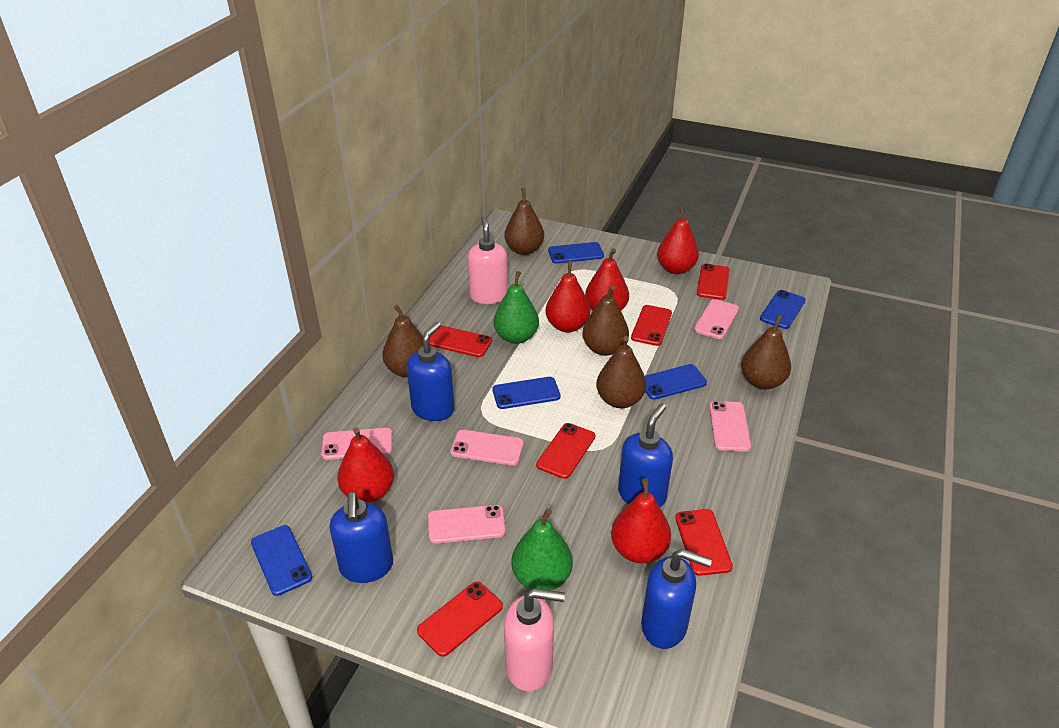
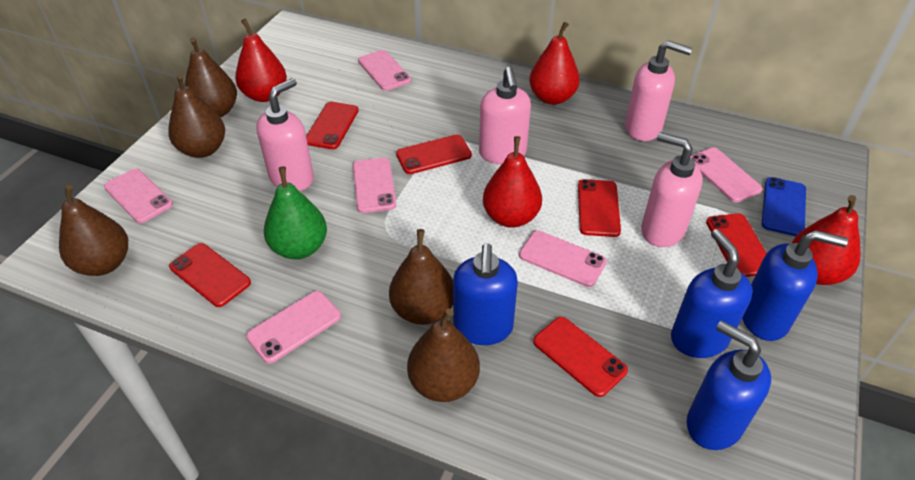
blue phone: [251,525,312,596] [492,377,561,409] [548,242,604,264] [645,364,707,400] [760,290,806,329] = 5 -> [762,177,806,236] = 1
green pear: [493,271,539,344] [512,508,573,591] = 2 -> [264,167,327,259] = 1
pink phone: [322,428,392,460] [428,505,505,544] [450,430,524,466] [694,299,739,339] [709,401,751,452] = 5 -> [104,169,173,223] [246,291,341,363] [353,158,396,213] [358,50,411,91] [519,231,607,287] [690,147,763,203] = 6
pink soap dispenser: [467,216,508,304] [504,588,565,691] = 2 -> [256,78,314,191] [479,67,531,164] [625,40,692,141] [641,132,703,247] = 4
red pear: [337,427,394,503] [545,261,590,333] [585,248,629,311] [611,478,671,563] [657,206,699,274] = 5 -> [235,19,287,102] [483,136,542,228] [529,22,580,105] [791,195,861,285] = 4

